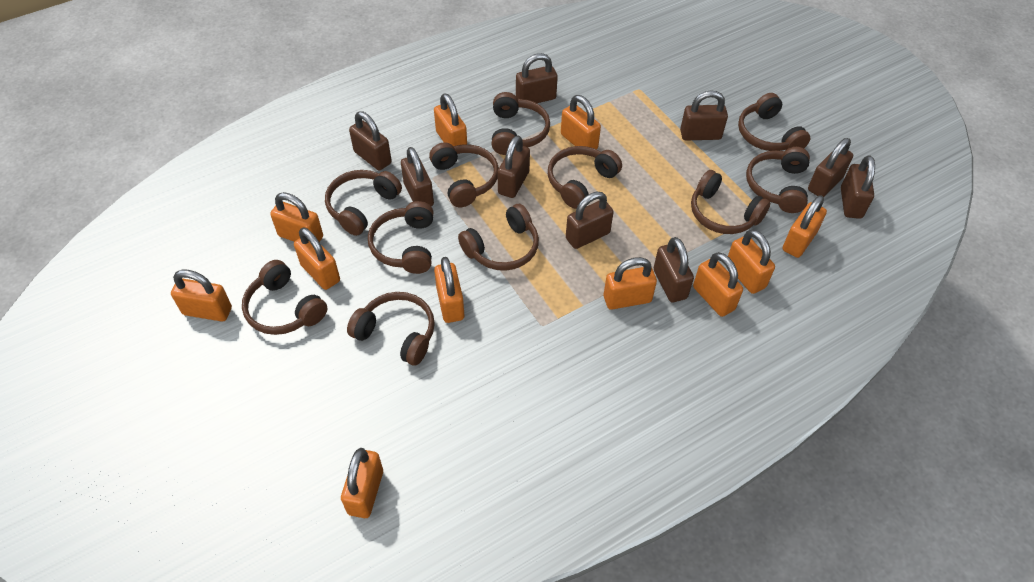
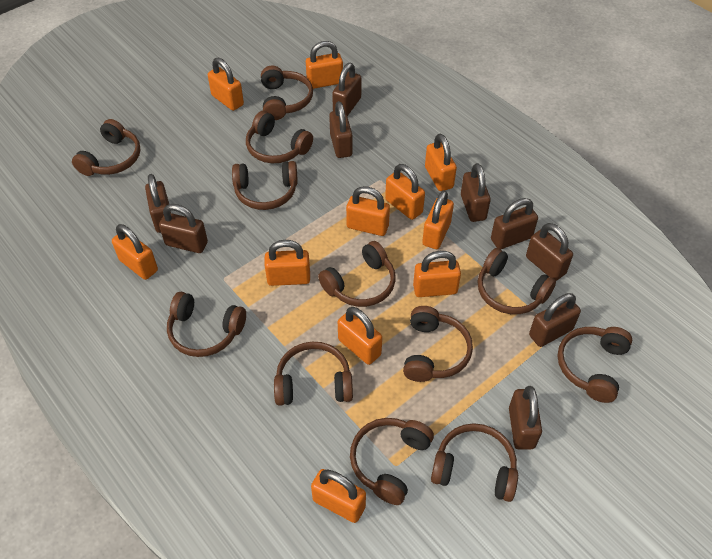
brown headphones: [242,260,328,335] [325,170,402,236] [347,292,435,366] [368,201,433,274] [429,142,499,207] [458,204,539,271] [491,92,550,155] [548,146,622,209] [691,170,770,234] [738,93,810,151] [746,147,810,213] = 11 -> [72,119,140,176] [167,292,246,357] [232,161,298,210] [246,111,313,163] [261,66,313,120] [274,342,353,406] [318,241,396,307] [350,418,434,505] [403,306,473,382] [431,423,518,502] [478,248,556,314] [557,327,632,403] = 12

